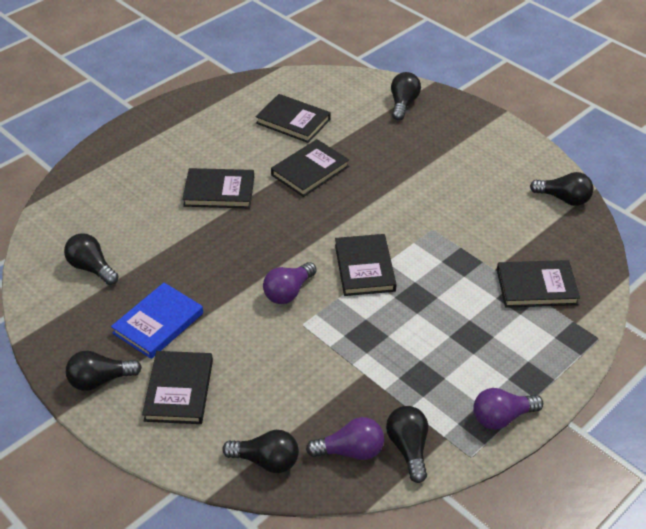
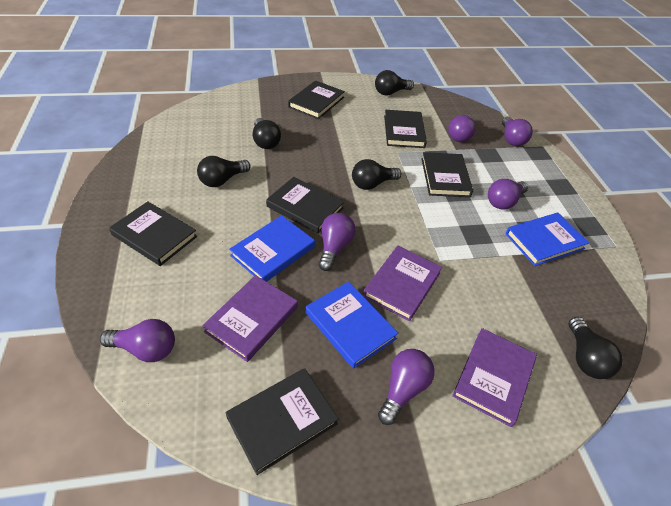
black light bulb: [64,233,119,285] [66,351,142,391] [222,430,299,473] [386,406,428,483] [391,72,421,120] [530,172,593,206] = 6 -> [197,156,251,187] [253,118,281,149] [352,159,401,190] [375,70,414,96] [568,317,623,379] = 5
blue book: [111,283,203,359] = 1 -> [229,215,315,282] [306,282,398,369] [505,213,589,266] = 3
purple book: none = 0 -> [202,275,298,362] [363,246,442,321] [452,328,537,427] = 3
purple light bulb: [263,262,317,304] [306,417,384,460] [473,388,543,430] = 3 -> [100,319,175,362] [319,213,355,271] [378,349,435,425] [448,114,476,142] [488,179,528,210] [502,116,533,146] = 6

